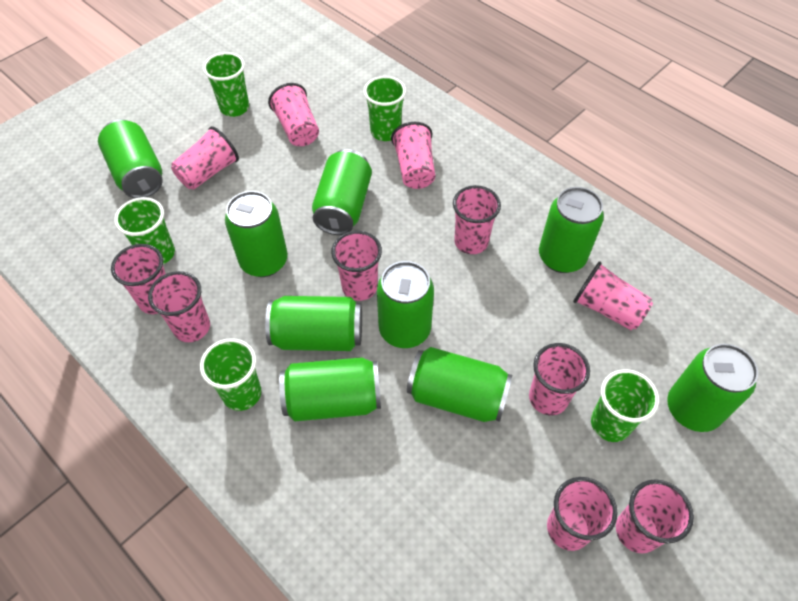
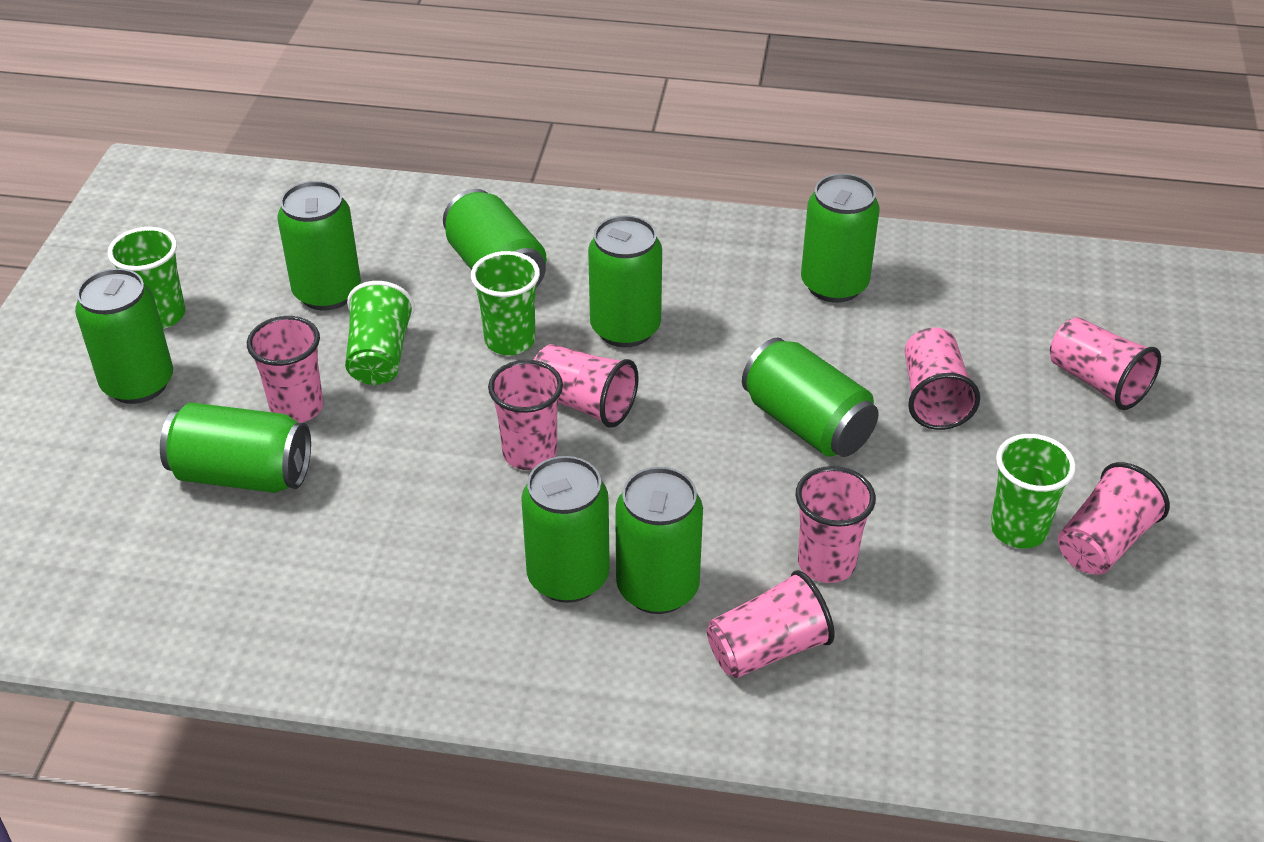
green cup: [114,197,175,265] [200,338,261,411] [203,52,249,117] [363,76,406,141] [591,369,659,442] = 5 -> [108,227,185,329] [345,281,415,385] [471,251,540,355] [990,434,1076,549] = 4
pink cup: [111,244,166,314] [148,271,210,342] [171,126,239,190] [268,83,319,146] [331,231,382,301] [391,122,435,189] [453,185,501,254] [529,343,590,415] [547,477,618,551] [573,261,653,330] [616,479,694,553] = 11 -> [247,316,323,423] [488,360,563,470] [534,344,639,428] [707,570,835,678] [795,466,876,583] [905,328,980,430] [1050,317,1161,410] [1058,462,1170,575] = 8

